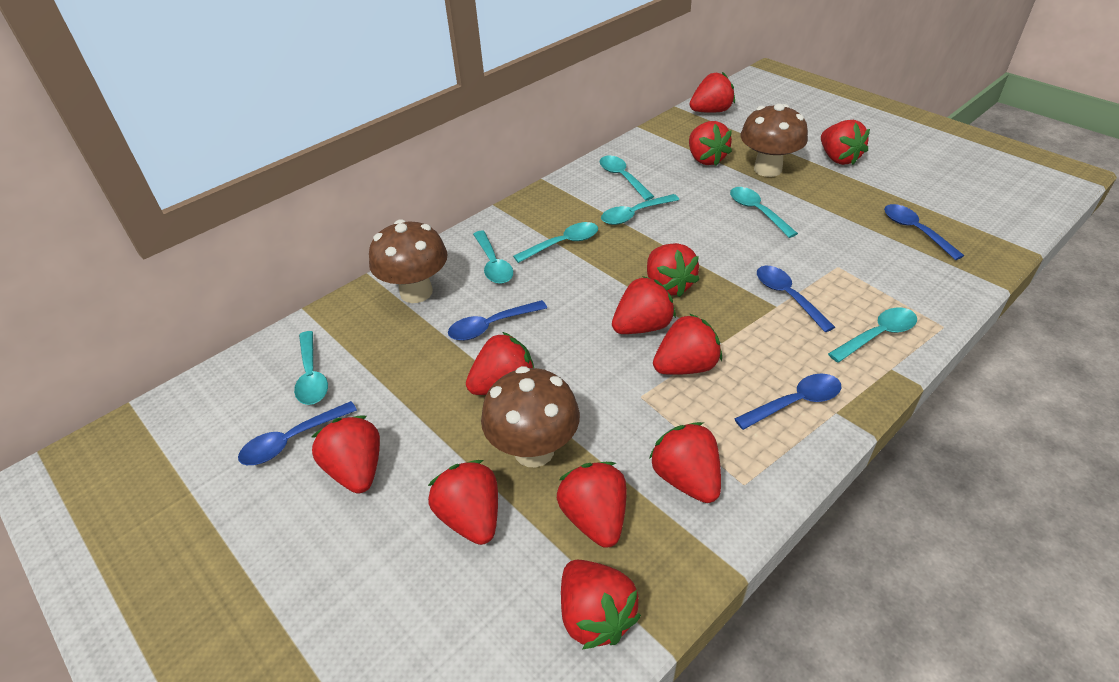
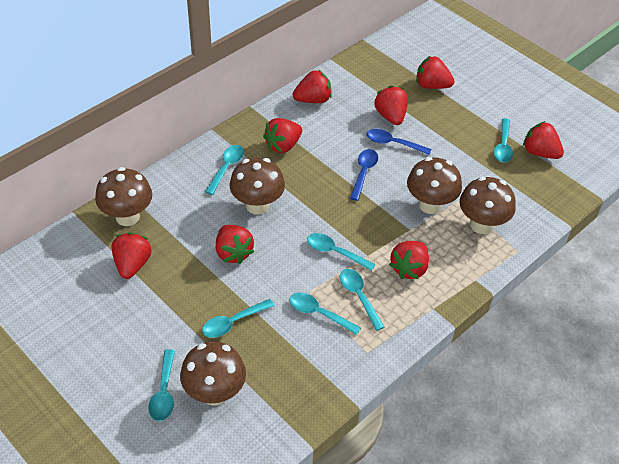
blue spoon: [238,401,357,465] [448,300,547,341] [734,374,842,430] [757,266,835,332] [884,204,964,260] = 5 -> [350,149,378,201] [366,129,431,155] = 2
brown mushroom: [369,219,448,303] [481,366,580,467] [741,103,808,177] = 3 -> [95,167,152,226] [180,341,246,406] [230,157,285,215] [407,157,462,214] [460,176,516,234] = 5
red strawberry: [312,415,380,494] [428,460,498,545] [466,332,534,395] [557,462,627,548] [561,560,641,650] [612,276,676,334] [647,243,699,297] [649,422,721,503] [653,313,722,375] [689,121,732,166] [690,72,735,113] [821,120,870,165] = 12 -> [112,232,151,279] [216,225,254,264] [263,118,302,153] [293,70,332,103] [374,86,408,125] [389,241,429,279] [416,56,454,89] [523,121,564,159] = 8

